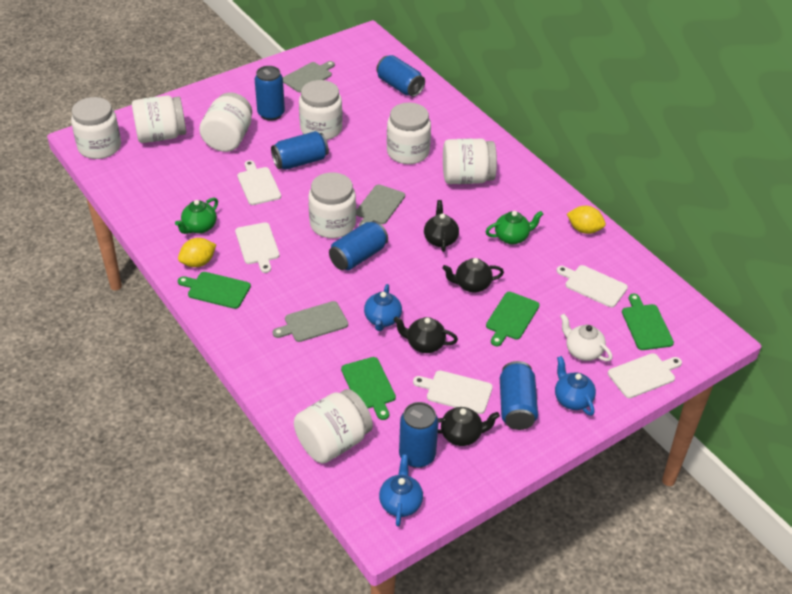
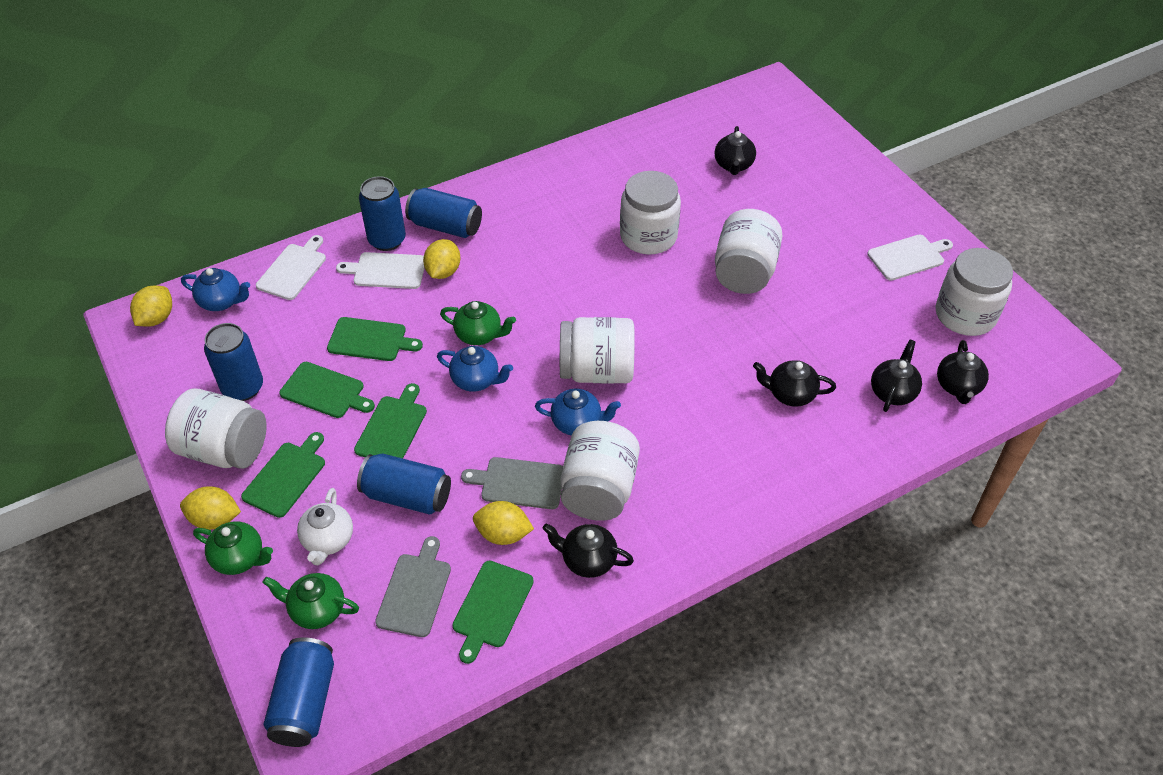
black teapot: [393,317,458,353] [424,200,459,252] [438,407,500,446] [443,258,504,292] = 4 -> [543,523,634,578] [715,126,756,175] [753,360,836,407] [871,340,922,412] [937,340,989,404] = 5
blue can: [255,66,285,121] [271,131,329,170] [329,221,388,270] [376,55,425,97] [399,402,438,468] [500,361,538,430] = 6 -> [204,323,263,401] [264,637,334,747] [357,454,451,515] [359,176,406,251] [405,188,482,238] = 5
green cutting board: [178,272,251,309] [341,357,396,420] [486,292,540,346] [622,294,674,350] = 4 -> [241,432,325,518] [279,362,375,418] [327,317,423,361] [354,383,427,458] [452,561,534,664] = 5
green teapot: [175,197,218,234] [485,211,543,245] = 2 -> [193,521,273,575] [263,573,359,629] [440,301,516,345] = 3
grey cutting board: [273,301,348,342] [283,61,335,92] [356,184,405,226] = 3 -> [375,536,451,637] [461,457,563,509] = 2
white cutting board: [235,222,280,273] [237,160,281,205] [413,370,493,414] [556,265,628,308] [608,353,682,398] = 5 -> [256,235,326,300] [336,252,425,289] [867,234,953,281] = 3
white jar: [71,97,121,159] [132,96,186,143] [199,92,252,152] [294,389,373,464] [299,80,343,140] [308,172,356,238] [387,103,431,164] [443,139,497,184] = 8 -> [165,389,267,469] [560,317,635,384] [561,421,640,521] [620,171,681,254] [715,209,783,294] [936,248,1013,336] = 6
yellow lemon: [178,238,217,267] [567,206,606,234] = 2 -> [130,285,172,327] [180,486,241,530] [423,239,460,279] [473,501,534,545] = 4

